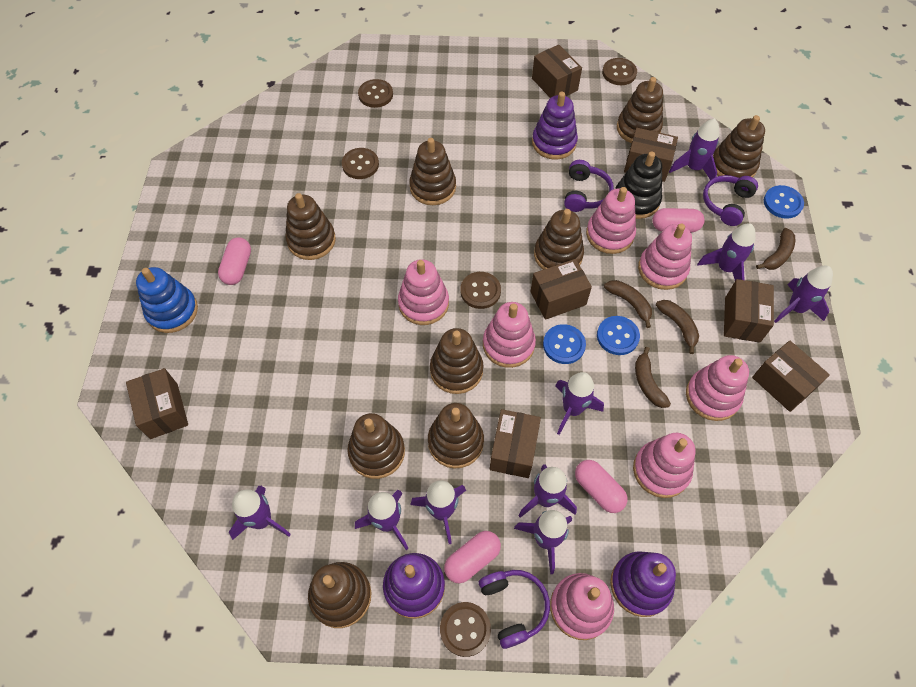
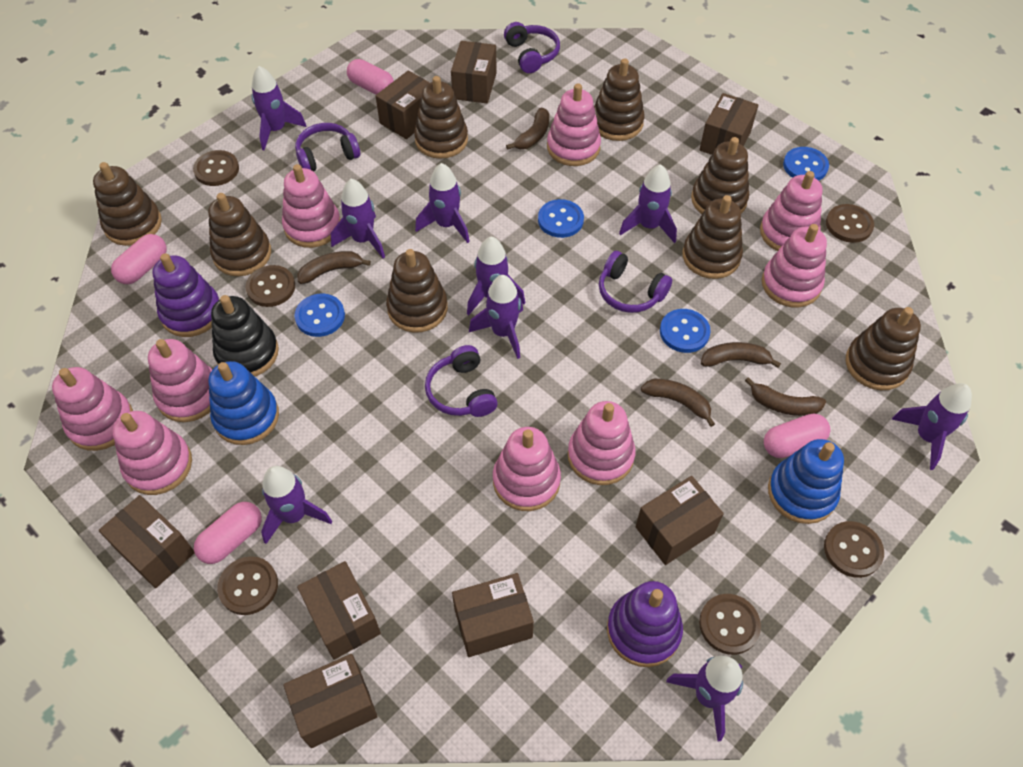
blue button: [543,324,586,364] [597,316,640,355] [764,185,804,219] = 3 -> [294,294,345,337] [538,199,584,238] [660,309,711,353] [783,147,829,181] = 4
blue stacking toy: [136,267,198,333] = 1 -> [209,361,279,445] [768,439,844,524] = 2
brown banana: [604,280,652,328] [635,347,671,408] [656,300,699,354] [756,228,795,270] = 4 -> [298,251,371,284] [506,108,549,150] [641,379,715,427] [701,342,781,368] [745,377,826,416] = 5
brown box: [126,368,188,439] [490,409,541,478] [530,259,592,320] [532,45,582,98] [624,128,678,182] [724,279,774,343] [752,340,830,412] = 7 -> [99,495,195,588] [283,654,378,748] [297,561,381,660] [376,70,430,139] [451,41,497,103] [452,573,534,657] [636,476,724,565] [699,93,758,155] = 8
brown button: [342,148,379,179] [358,79,393,108] [440,602,491,657] [460,272,501,309] [602,58,637,85] = 5 -> [193,150,239,186] [217,556,278,615] [246,265,295,307] [699,594,761,655] [824,521,884,578] [826,204,874,243] = 6
brown stacking toy: [285,193,336,260] [308,562,372,628] [347,413,405,479] [409,138,456,205] [428,403,484,469] [430,328,483,394] [534,209,584,270] [617,77,663,143] [713,115,765,178] = 9 -> [93,162,162,246] [208,193,271,276] [386,249,448,333] [414,76,468,159] [594,58,645,141] [682,195,743,279] [691,137,749,214] [846,307,921,390] = 8
pink stacking toy: [398,259,449,325] [483,302,536,368] [550,573,614,640] [586,187,636,254] [633,433,695,498] [638,223,692,290] [686,355,749,421] = 7 -> [52,367,133,451] [112,411,192,495] [148,339,212,422] [282,164,341,248] [493,427,561,511] [547,83,601,166] [568,401,636,485] [760,171,823,251] [762,224,827,308] = 9
purple headphones: [479,570,550,649] [564,160,614,212] [703,175,758,226] = 3 -> [295,123,360,172] [425,345,498,417] [504,22,560,73] [599,251,672,313] = 4
purple stacking toy: [383,553,445,619] [532,92,578,159] [610,551,676,617] = 3 -> [153,253,220,337] [607,581,683,667] = 2

